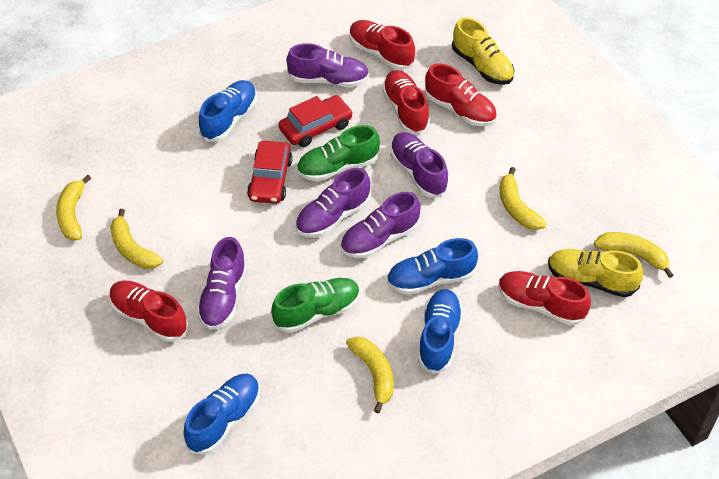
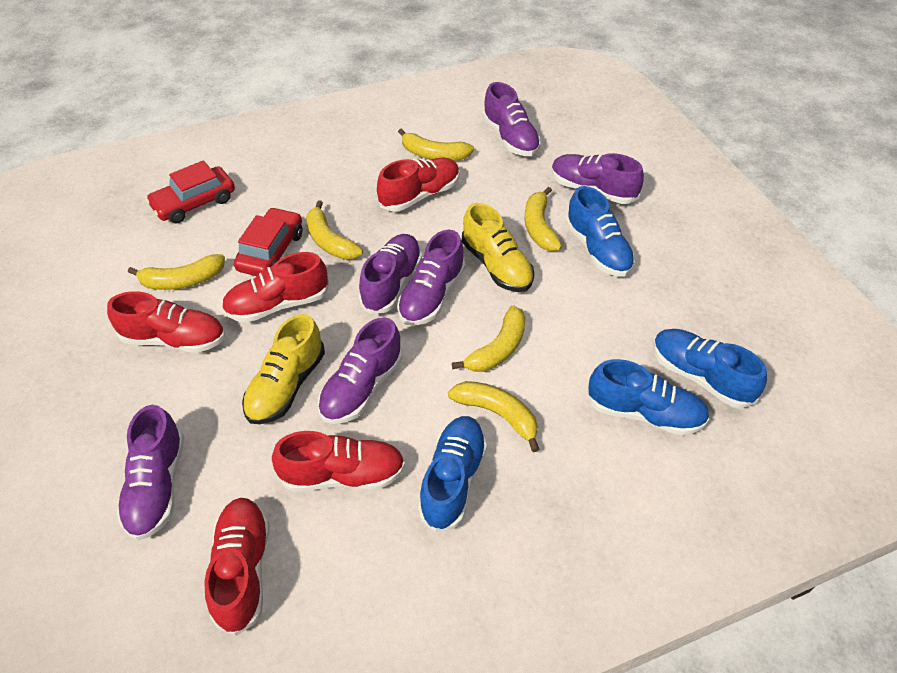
green shoe: [271,278,360,333] [297,125,380,181] = 2 -> none = 0
purple shoe: [197,237,247,330] [287,43,369,87] [295,168,371,238] [340,192,420,258] [390,132,449,198] = 5 -> [117,405,184,541] [318,317,403,424] [358,234,422,314] [397,230,466,326] [483,82,541,156] [551,153,644,204] = 6
yellow banana: [56,175,91,240] [110,209,163,269] [346,336,394,413] [500,167,546,230] [594,232,673,278] = 5 -> [128,254,225,290] [306,200,363,260] [398,128,474,161] [448,381,539,452] [452,305,526,372] [525,187,562,251] = 6

